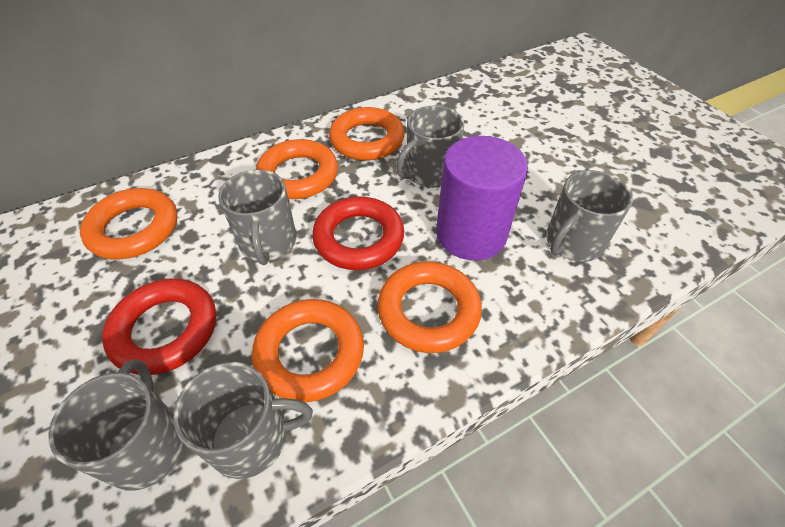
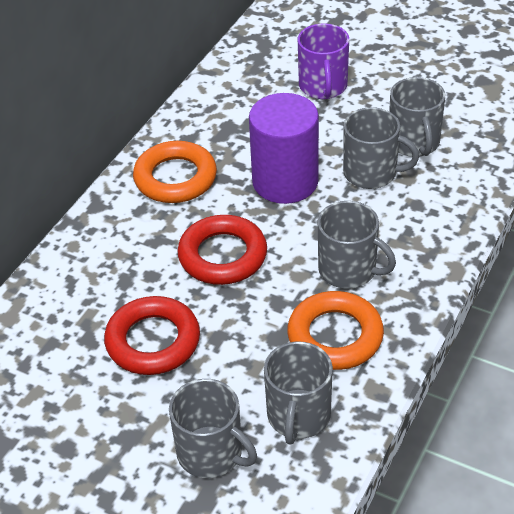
orange ring: [80,188,177,259] [252,299,364,402] [256,139,338,199] [329,107,405,161] [377,262,482,353] = 5 -> [133,141,217,203] [287,291,384,370] = 2
purple mug: none = 0 -> [298,24,349,99] = 1

